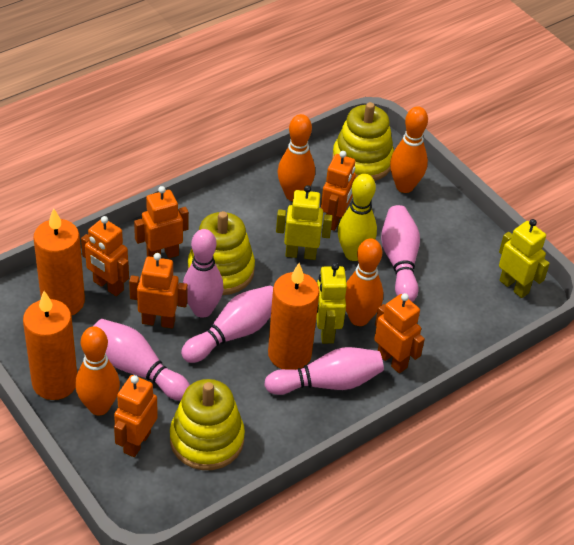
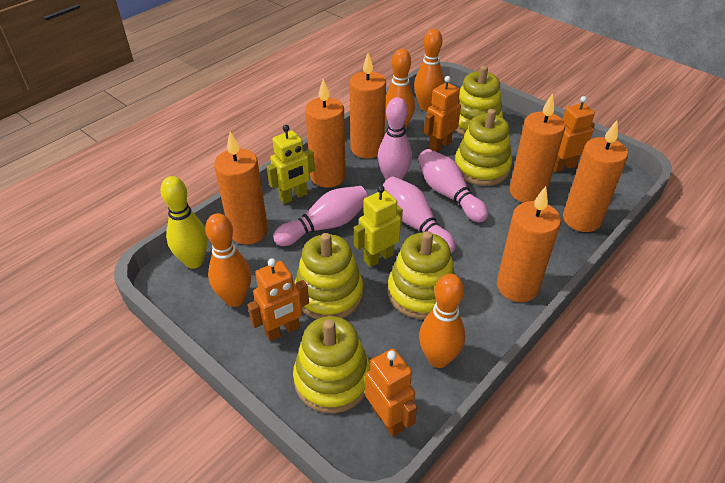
orange candle: [23,291,77,400] [33,208,85,315] [268,263,319,370] = 3 -> [214,132,268,245] [305,79,346,188] [349,53,386,158] [497,186,561,302] [510,93,565,203] [563,120,628,232] = 6
orange robot: [81,216,129,296] [114,375,158,457] [129,253,188,328] [134,186,189,258] [321,151,356,231] [374,293,425,373] = 6 -> [247,258,309,341] [365,349,417,437] [424,76,461,152] [553,96,595,172] = 4
pink bowling pin: [94,319,190,401] [181,285,273,363] [183,229,224,318] [264,347,384,395] [381,205,420,302] = 5 -> [273,186,368,246] [377,97,412,181] [383,176,456,253] [418,149,488,223] = 4
yellow robot: [276,185,332,260] [316,263,347,343] [499,219,550,298] = 3 -> [267,125,315,204] [354,185,403,267] = 2
yellow stacking toy: [170,379,245,470] [188,211,255,295] [332,102,394,181] = 3 -> [293,316,369,413] [294,233,363,319] [388,231,455,319] [455,66,503,135] [455,109,512,186] = 5

